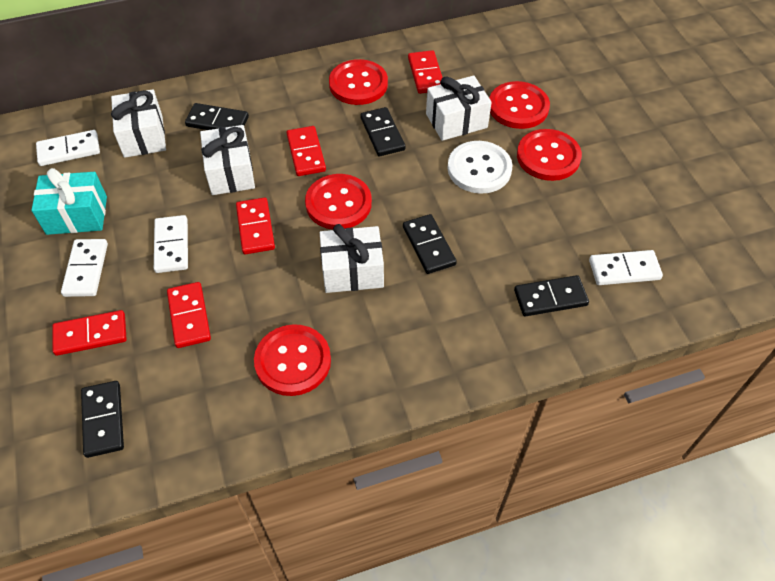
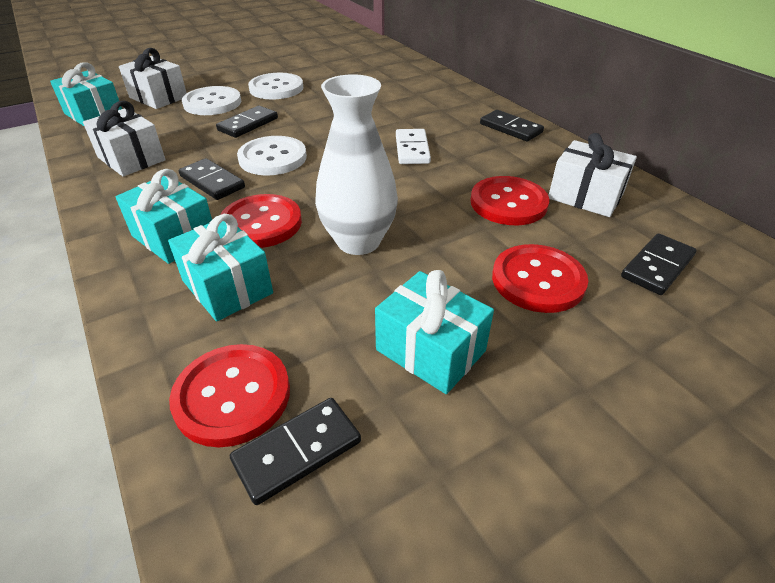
red button: [254,324,331,396] [305,174,372,229] [329,59,388,105] [490,81,550,129] [517,129,582,181] = 5 -> [169,344,290,447] [220,194,302,248] [470,176,549,225] [492,244,588,313] = 4
red domino: [53,310,127,356] [167,282,211,348] [236,197,275,254] [287,126,326,176] [408,50,443,94] = 5 -> none = 0
turquoise gift: [32,168,107,235] = 1 -> [50,62,122,127] [116,169,212,264] [168,214,273,322] [375,270,494,394] = 4
white button: [447,141,512,194] = 1 -> [182,86,241,115] [237,136,307,176] [248,73,303,99] = 3
white domino: [36,130,100,166] [61,239,108,297] [154,215,188,273] [589,250,663,285] = 4 -> [396,129,431,164] = 1
white gift: [111,89,166,158] [200,125,255,195] [320,224,384,293] [426,75,492,141] = 4 -> [83,101,165,177] [119,48,187,109] [548,133,637,217] = 3
white vase: none = 0 -> [315,74,398,255] = 1

